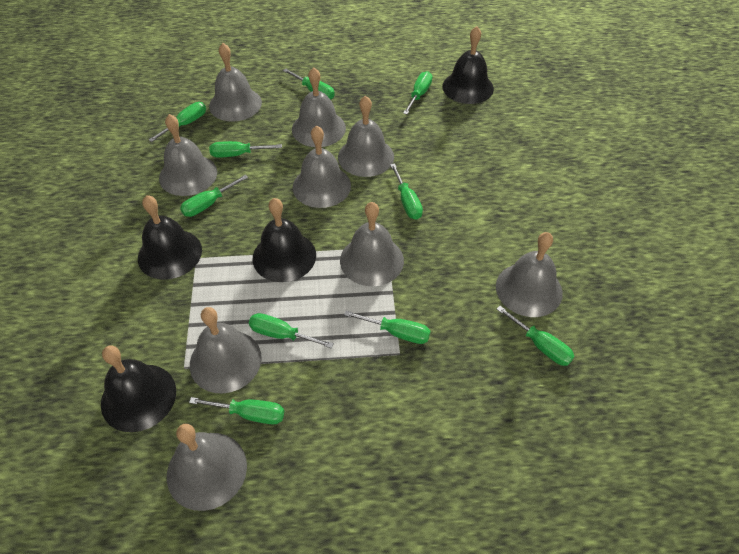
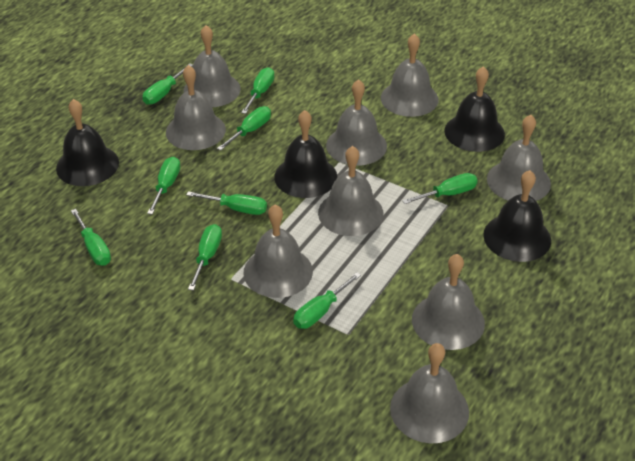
green screwdriver: [149,102,206,142] [180,175,248,217] [189,397,284,425] [209,141,282,158] [249,313,334,348] [283,69,335,100] [344,311,430,344] [390,163,423,220] [403,71,432,115] [497,306,574,366] = 10 -> [71,209,111,266] [142,63,193,105] [147,157,180,215] [186,191,267,215] [188,224,222,291] [217,106,271,150] [241,67,274,114] [293,272,361,329] [402,173,478,204] = 9

